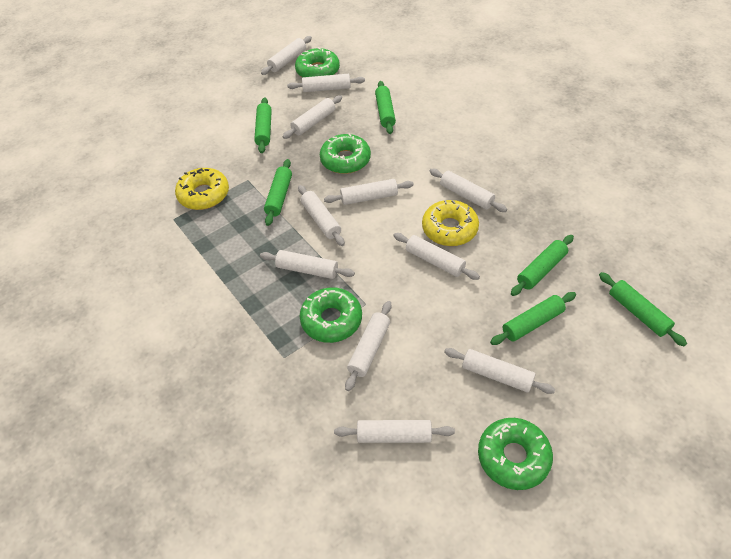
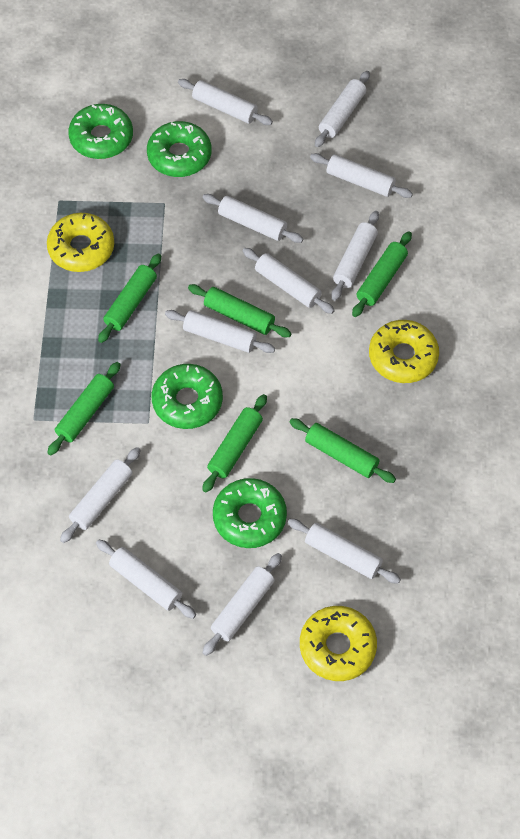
yellow donut: [175,168,229,210] [422,200,479,246] = 2 -> [47,213,114,272] [300,606,377,681] [369,320,439,383] = 3

